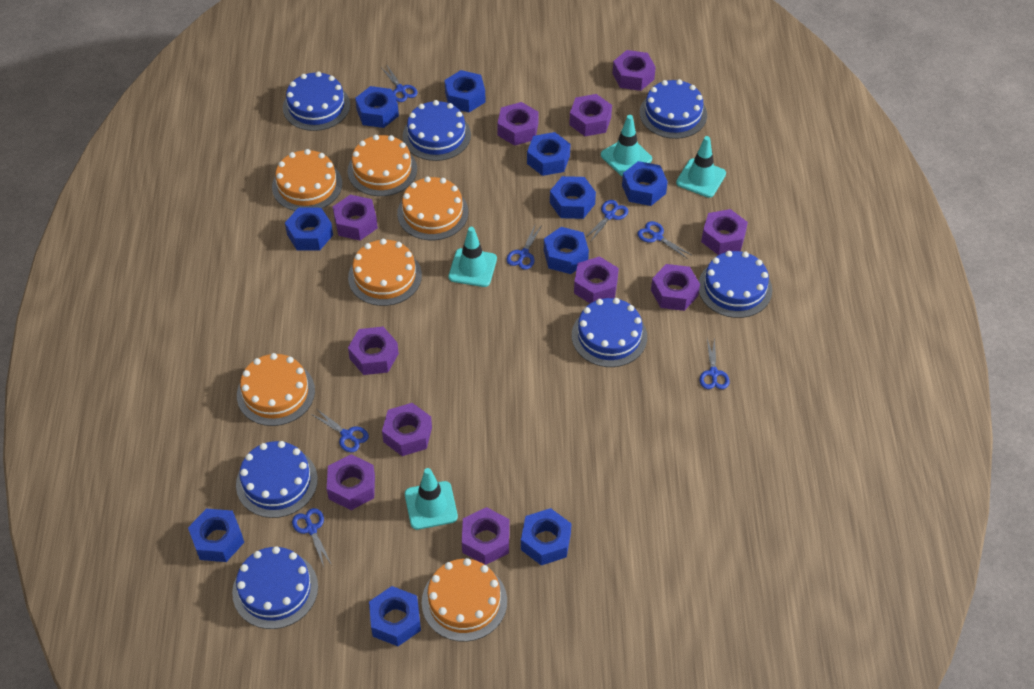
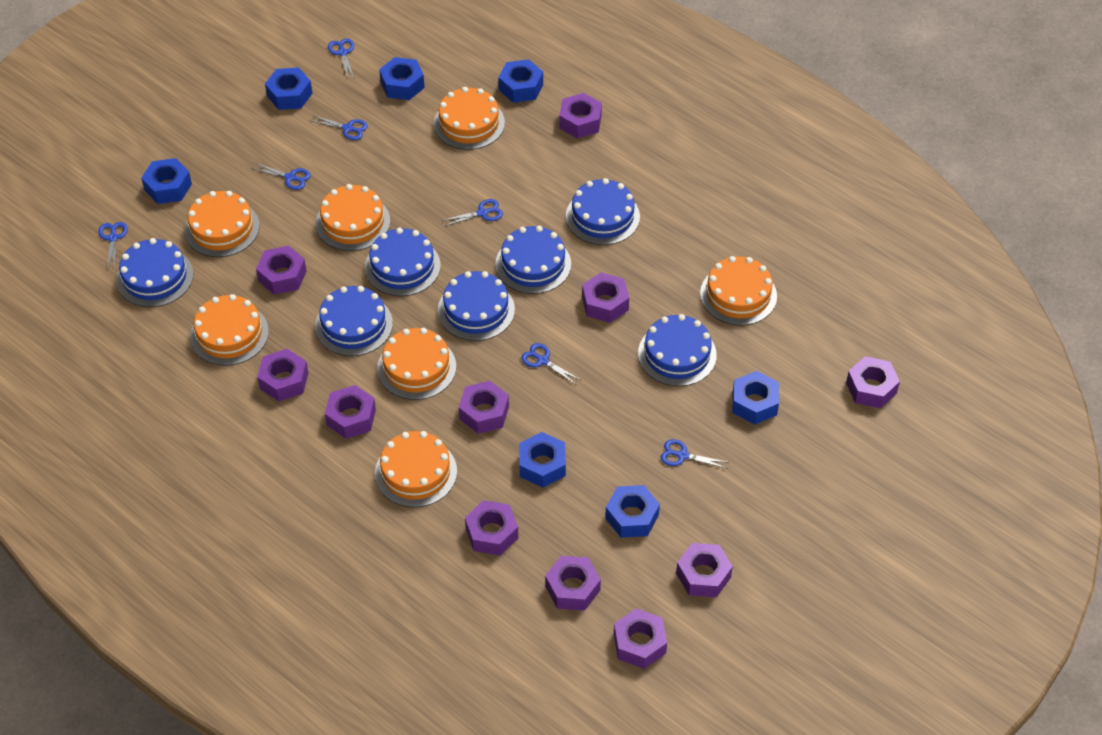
blue nut: [188,508,244,562] [285,208,333,250] [355,86,399,128] [369,586,421,646] [444,70,486,112] [521,508,572,565] [527,132,571,176] [544,227,589,274] [550,176,596,219] [622,161,668,206] = 10 -> [141,158,192,204] [265,67,312,110] [379,57,425,100] [499,59,543,103] [519,432,566,488] [605,485,660,538] [732,371,779,425] = 7
orange cake: [237,353,315,426] [272,149,342,211] [348,135,417,196] [348,239,422,306] [397,177,469,240] [422,558,507,642] = 6 -> [184,191,260,257] [190,294,269,366] [316,184,390,251] [375,431,457,508] [377,328,456,400] [433,87,505,150] [700,256,777,325] = 7
turquoise traffic cone: [405,468,458,530] [449,227,497,287] [601,115,652,176] [676,136,726,198] = 4 -> none = 0

